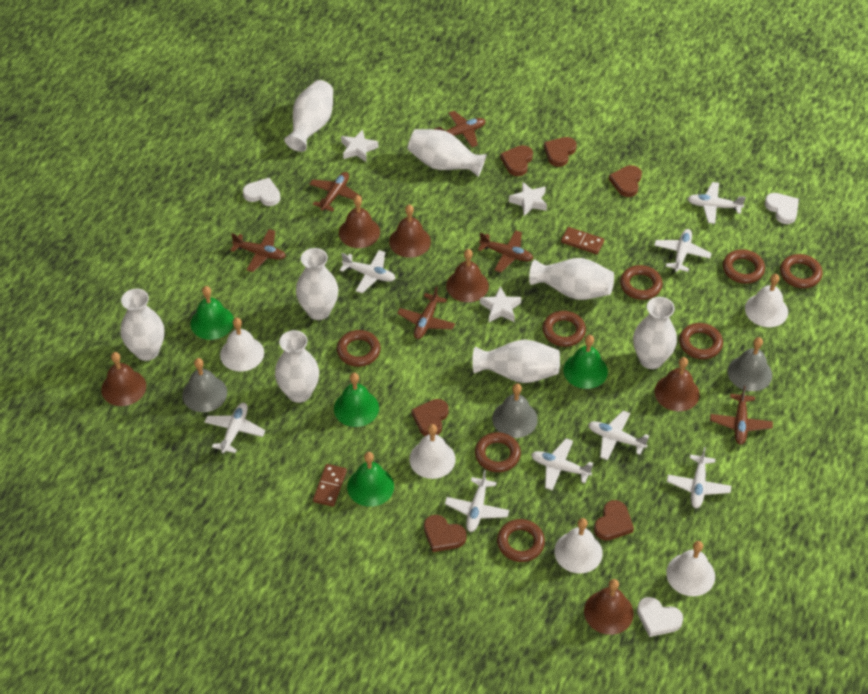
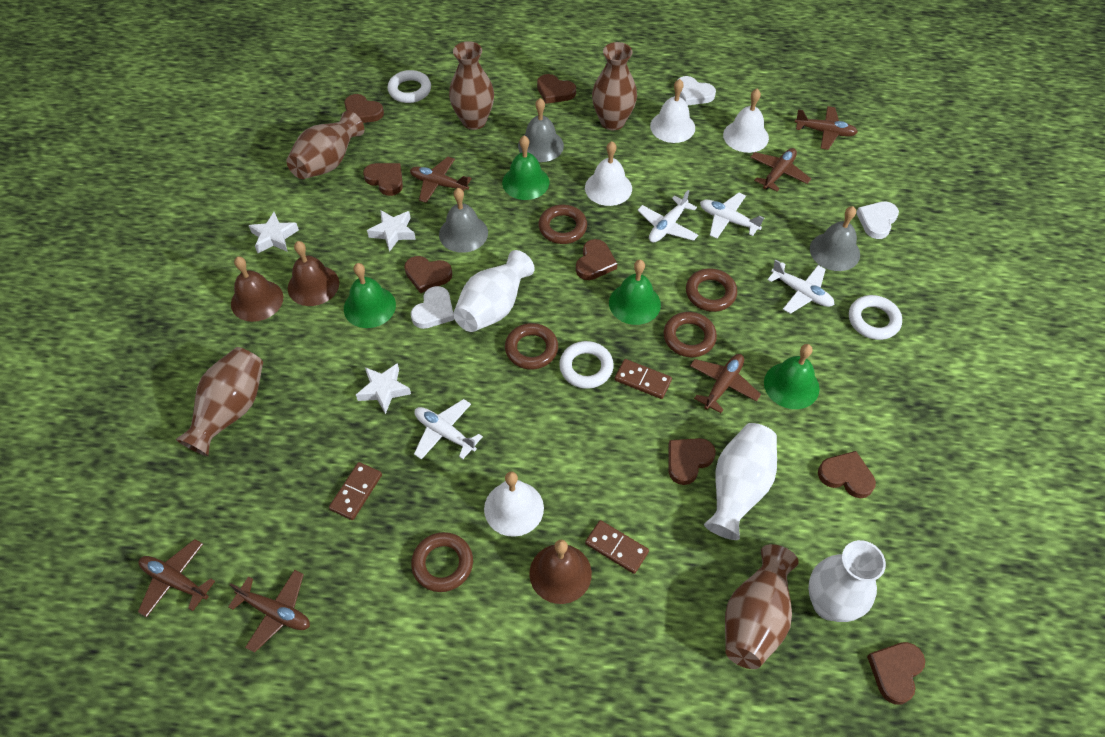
brown bell: [101,352,146,406] [339,195,380,248] [389,205,431,258] [446,249,489,302] [584,579,634,635] [655,357,700,411] = 6 -> [231,257,283,322] [288,241,339,306] [529,540,592,604] = 3
brown domino: [313,464,347,507] [561,227,604,254] = 2 -> [329,462,382,520] [585,520,649,574] [614,359,672,399] = 3
brown heart: [411,399,449,436] [424,515,466,552] [500,145,533,176] [544,137,577,167] [594,500,634,541] [609,165,642,197] = 6 -> [344,94,384,123] [363,163,403,196] [404,256,452,293] [537,74,576,104] [576,239,617,280] [668,438,716,485] [818,451,876,498] [867,642,925,705] = 8
brown ring: [337,330,381,367] [475,432,521,472] [497,519,545,562] [542,311,586,347] [620,265,663,300] [679,323,723,359] [723,249,765,284] [780,254,823,288] = 8 -> [411,532,473,592] [505,323,558,370] [538,205,587,244] [663,312,717,357] [686,268,737,312] = 5
brown vase: none = 0 -> [176,347,263,456] [287,111,364,179] [449,41,494,130] [592,42,637,130] [725,544,799,669] = 5
white bell: [220,318,264,372] [409,424,456,479] [554,518,603,573] [666,541,715,596] [745,274,788,327] = 5 -> [484,471,544,537] [585,141,632,206] [650,79,695,143] [723,89,769,153] = 4
white plane: [204,403,265,453] [340,250,396,293] [445,470,509,532] [531,438,593,491] [588,410,649,460] [654,229,712,272] [667,447,731,508] [688,182,746,224] = 8 -> [414,399,483,460] [638,190,698,242] [700,193,764,239] [767,260,834,314] = 4
white ring: none = 0 -> [388,70,431,103] [559,341,614,389] [849,295,902,340] = 3
white vase: [121,289,165,361] [275,330,319,403] [284,80,333,152] [296,248,339,320] [407,129,487,177] [472,339,560,383] [529,258,614,300] [633,297,677,369] = 8 -> [453,250,535,332] [704,423,777,540] [808,540,886,622] = 3

